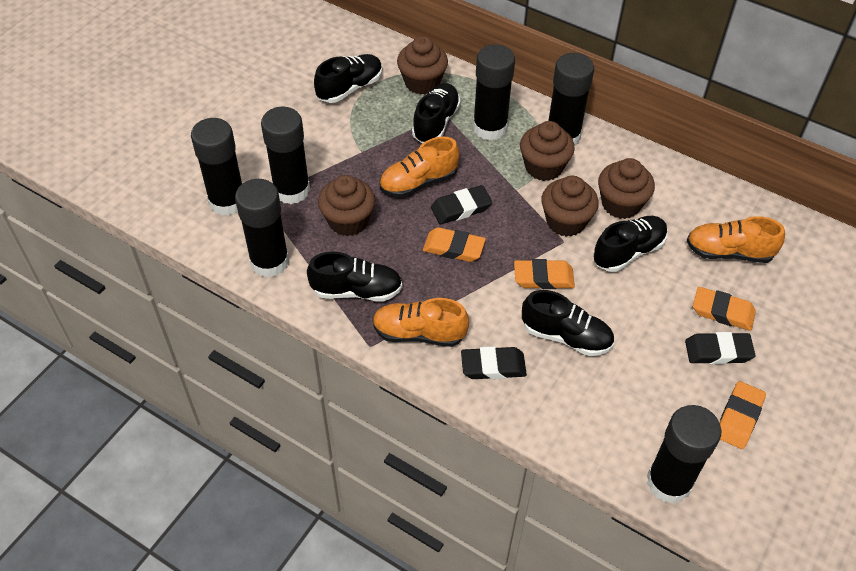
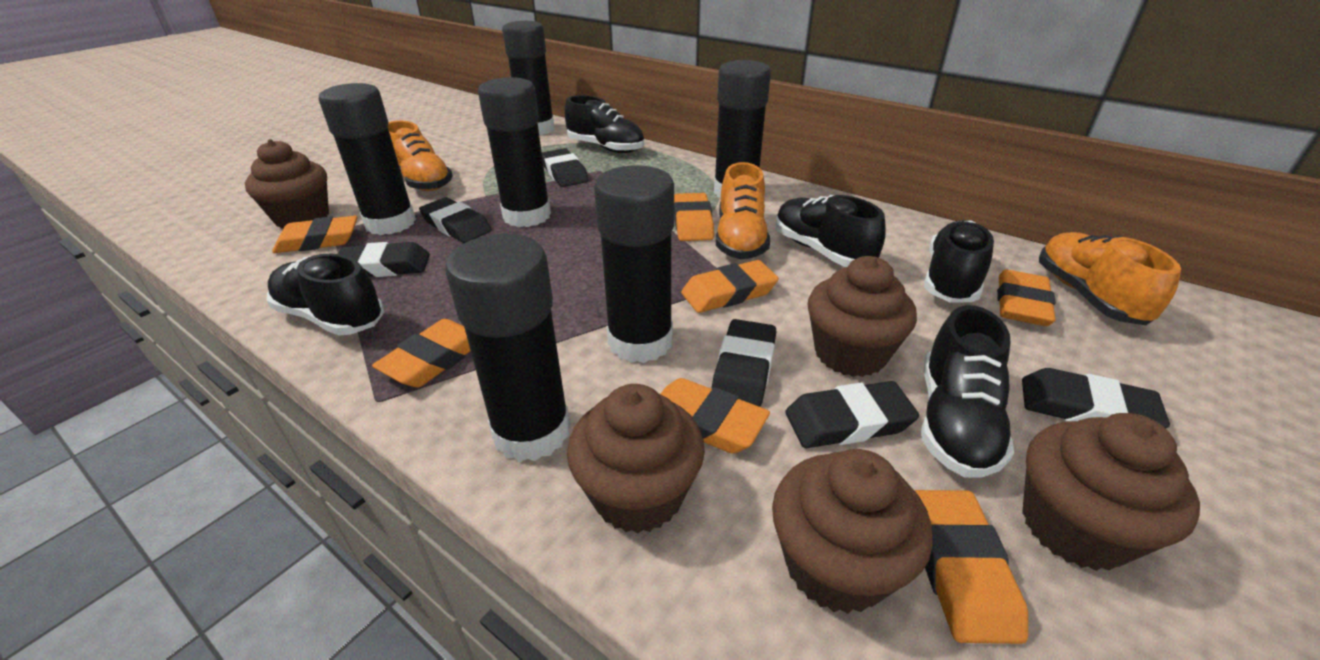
black eraser: [431,185,492,224] [461,346,527,379] [685,332,756,364] = 3 -> [338,242,430,277] [419,197,492,243] [542,148,589,187] [711,319,776,407] [785,381,919,448] [1022,368,1170,428] = 6
orange eraser: [423,227,486,262] [514,259,575,289] [693,287,756,331] [720,381,766,449] = 4 -> [272,215,357,253] [372,319,471,387] [661,378,770,454] [674,193,714,241] [681,260,779,313] [915,490,1028,644] [997,269,1056,326] = 7

